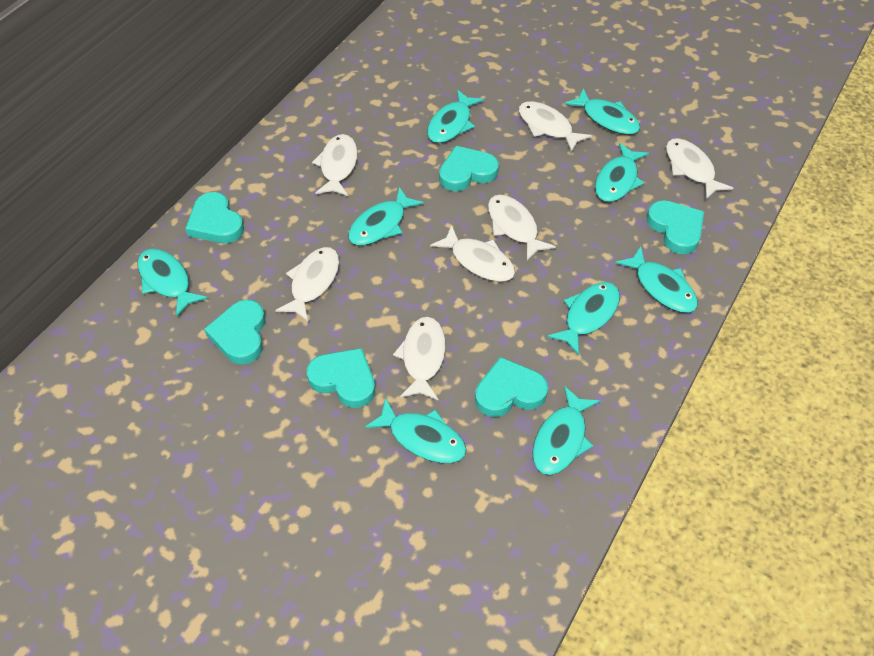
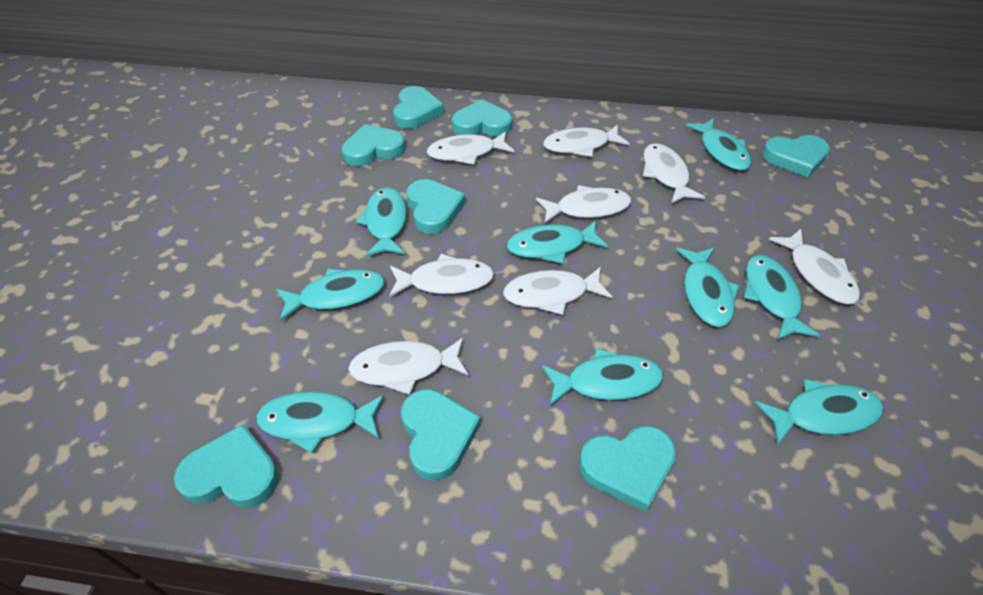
turquoise heart: [185,192,244,243] [204,300,266,364] [307,348,375,408] [439,146,499,191] [475,357,548,417] [647,200,704,254] = 6 -> [174,424,279,508] [342,124,406,166] [393,86,444,129] [401,389,481,481] [406,179,466,234] [452,99,512,136] [579,426,676,512] [762,135,830,177] = 8
white fish: [275,247,339,322] [312,134,358,196] [393,317,446,400] [430,225,515,282] [488,195,556,261] [519,101,592,153] [666,138,733,199] = 7 -> [348,338,468,395] [389,254,494,298] [427,131,514,165] [503,267,612,315] [536,185,631,224] [543,125,629,157] [643,143,705,204] [769,229,860,304] = 8

